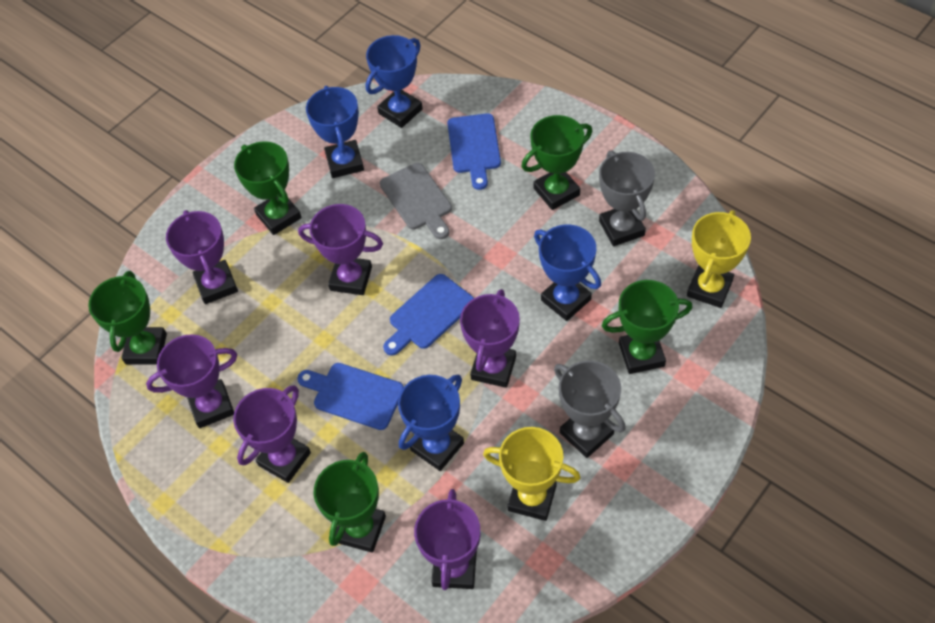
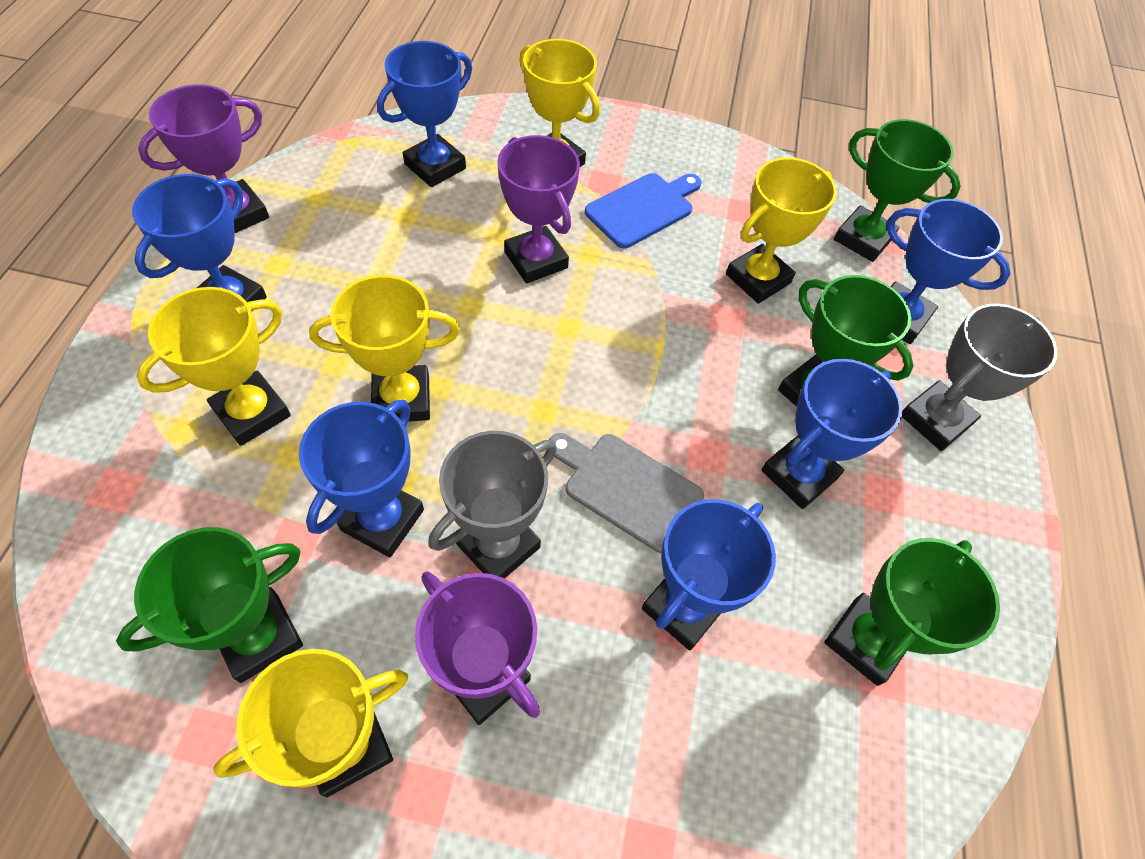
blue cutting board: [297,363,404,430] [383,274,474,356] [447,113,501,190] = 3 -> [585,173,702,248] = 1
blue trophy: [306,86,364,178] [366,35,423,128] [398,375,464,471] [534,224,601,321] = 4 -> [132,174,267,311] [299,400,424,557] [377,41,472,187] [642,499,776,651] [762,359,903,509] [887,199,1011,344] = 6
green trophy: [88,271,167,365] [234,141,302,235] [314,452,386,553] [521,115,592,210] [601,280,692,374] = 5 -> [116,527,303,683] [778,275,914,407] [824,538,1000,686] [834,119,961,262] = 4
purple trophy: [146,334,237,428] [166,210,238,304] [233,385,311,483] [298,204,383,295] [414,489,480,590] [460,289,520,388] = 6 -> [138,84,269,233] [415,571,540,725] [497,135,580,284] = 3
yellow trophy: [483,427,581,521] [687,210,751,308] = 2 -> [136,287,291,446] [213,649,408,797] [309,275,460,421] [519,39,600,167] [726,157,837,304] = 5

